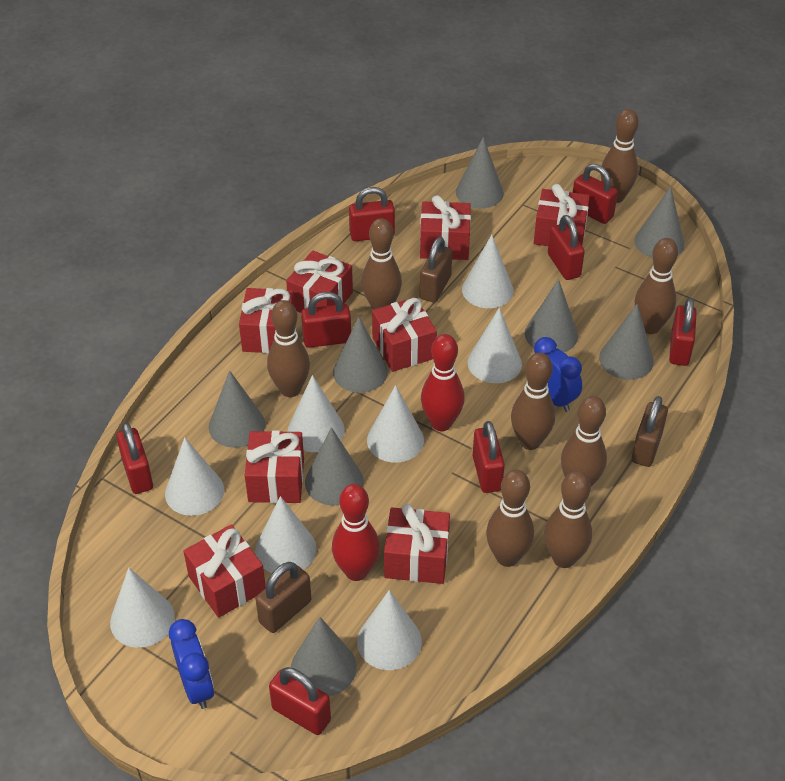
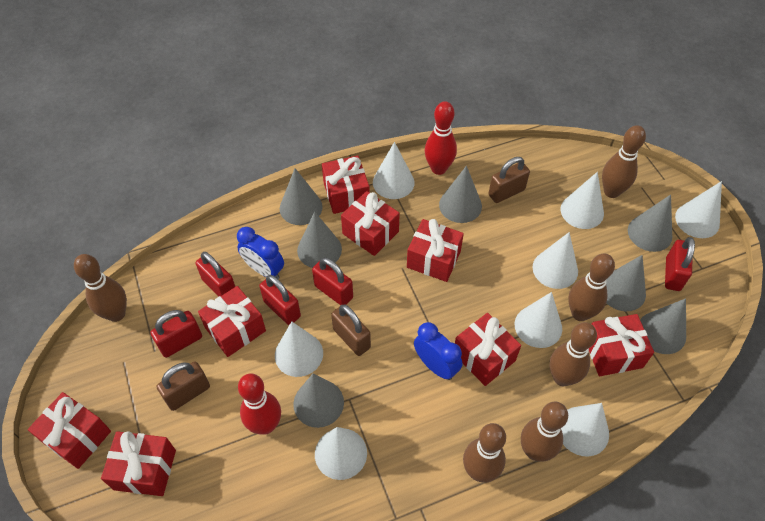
brown bowling pin: [267,300,310,397] [362,218,402,310] [486,469,534,567] [511,353,555,450] [544,471,592,568] [561,396,607,487] [601,109,639,203] [635,238,678,334] = 8 -> [74,254,127,322] [463,423,506,483] [521,402,568,462] [550,322,597,386] [568,254,615,321] [602,125,646,198] = 6
grey cone: [209,370,265,448] [291,617,356,696] [305,427,364,506] [333,317,388,393] [456,137,504,208] [525,279,578,352] [599,304,654,380] [634,187,685,258] = 8 -> [280,168,323,225] [293,373,344,428] [297,212,342,268] [439,166,482,223] [606,255,646,311] [628,194,672,252] [640,298,686,354] = 7
red padlock: [116,422,153,494] [269,667,331,735] [301,292,351,348] [349,187,395,241] [473,421,505,493] [548,215,585,280] [573,164,618,224] [669,298,697,366] = 8 -> [150,310,202,358] [195,252,235,296] [259,275,301,325] [312,258,353,305] [665,237,695,291] = 5

